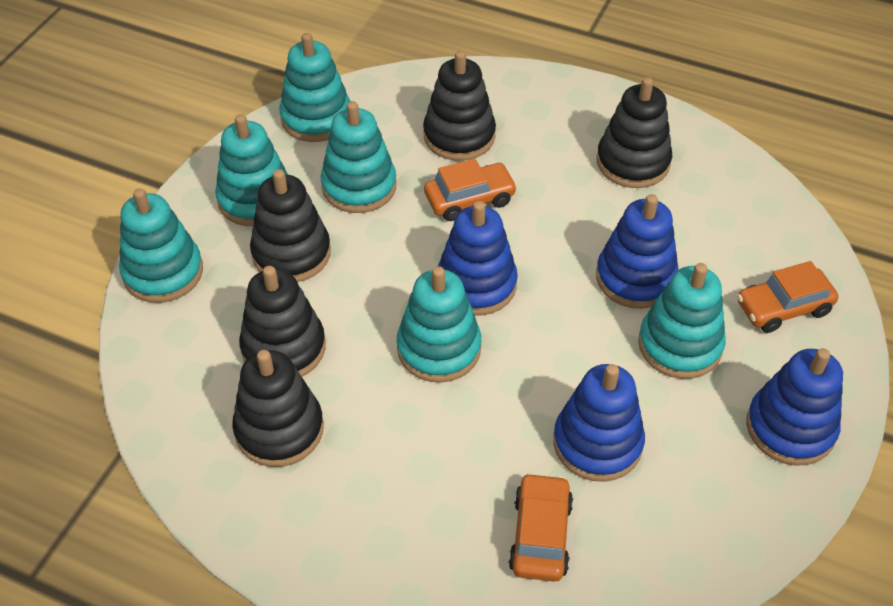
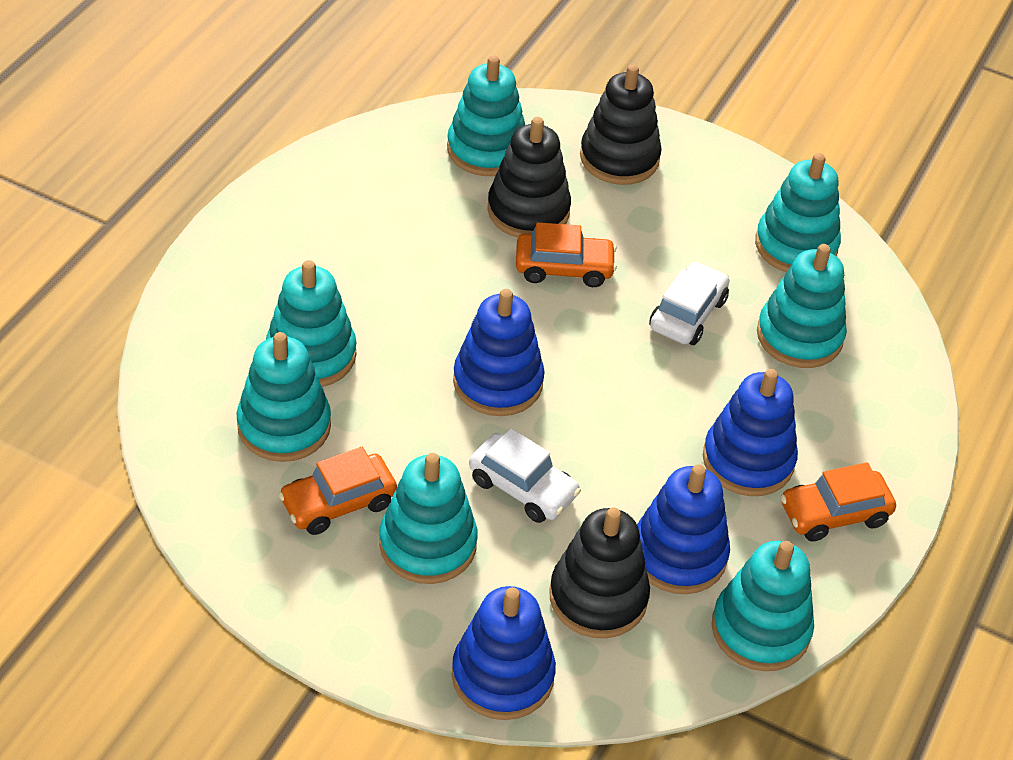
black stacking toy: [232,350,324,467] [239,266,326,377] [250,169,331,282] [423,51,496,161] [597,77,672,188] = 5 -> [487,117,571,237] [549,507,650,638] [580,64,662,185] = 3
turquoise stacking toy: [119,188,203,303] [215,114,288,226] [279,33,350,142] [321,101,397,213] [397,266,481,383] [638,263,726,379] = 6 -> [237,332,331,462] [266,260,357,387] [379,453,478,584] [447,55,525,176] [712,541,814,671] [755,153,841,272] [757,244,847,368] = 7
white car: none = 0 -> [469,428,581,523] [649,261,730,345] = 2

